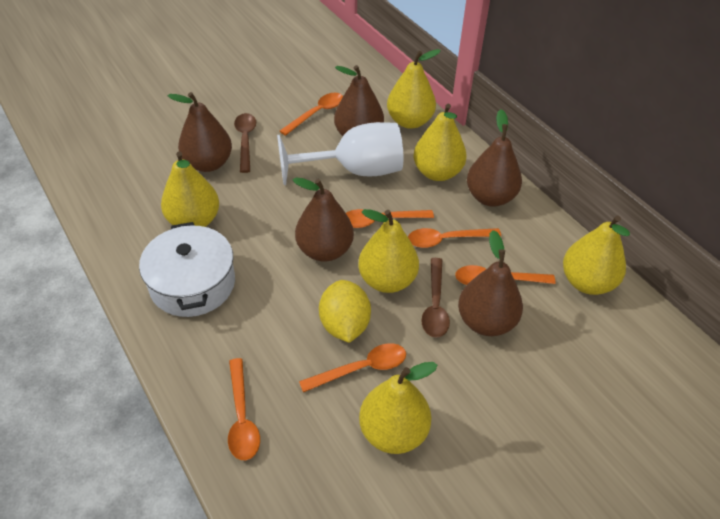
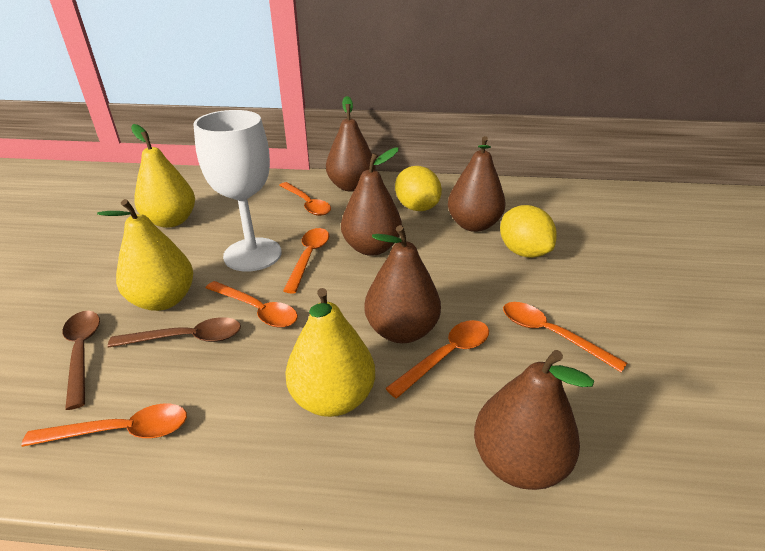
white pot: [139,222,235,317] = 1 -> none = 0
yellow lemon: [319,280,371,343] = 1 -> [395,166,442,211] [500,205,557,258] = 2
yellow pear: [161,151,219,227] [358,209,419,293] [359,362,438,454] [387,49,441,129] [414,104,467,181] [563,215,630,295] = 6 -> [97,199,193,311] [131,124,195,228] [285,288,375,417] = 3

